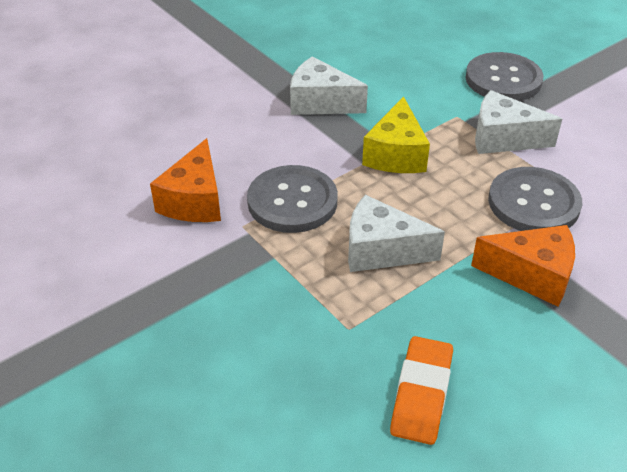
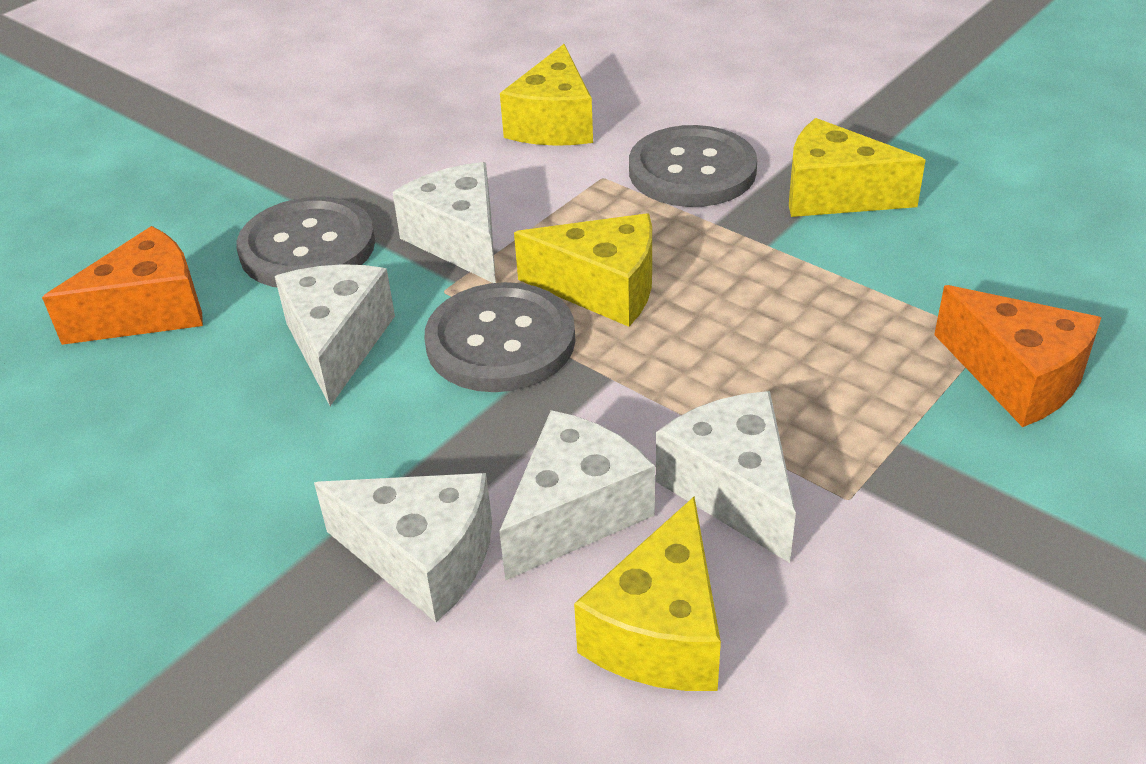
orange eraser: [390,336,453,445] = 1 -> none = 0
white cheese: [290,56,368,115] [348,195,445,272] [475,90,562,154] = 3 -> [275,264,395,406] [314,473,492,622] [393,162,496,283] [499,410,655,581] [656,391,796,563] = 5
yellow cheese: [362,97,430,173] = 1 -> [500,44,593,146] [514,213,652,327] [574,497,721,691] [789,118,926,217] = 4

